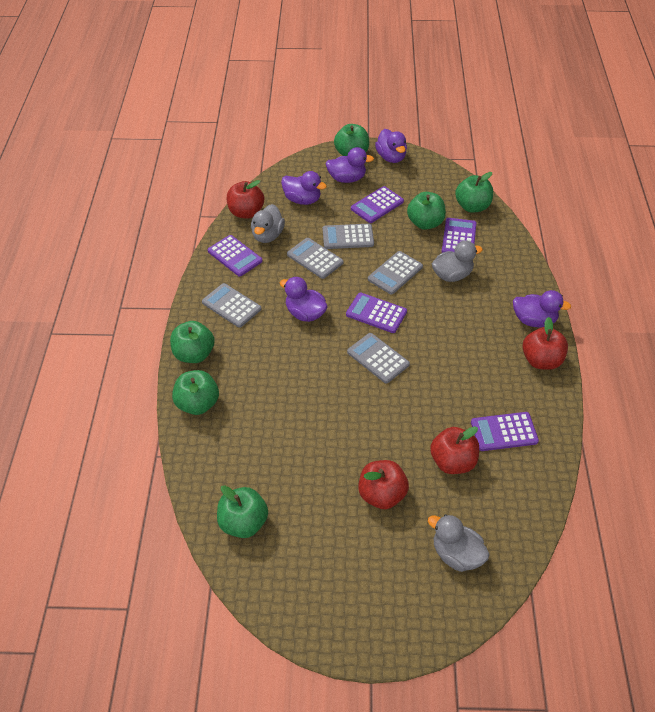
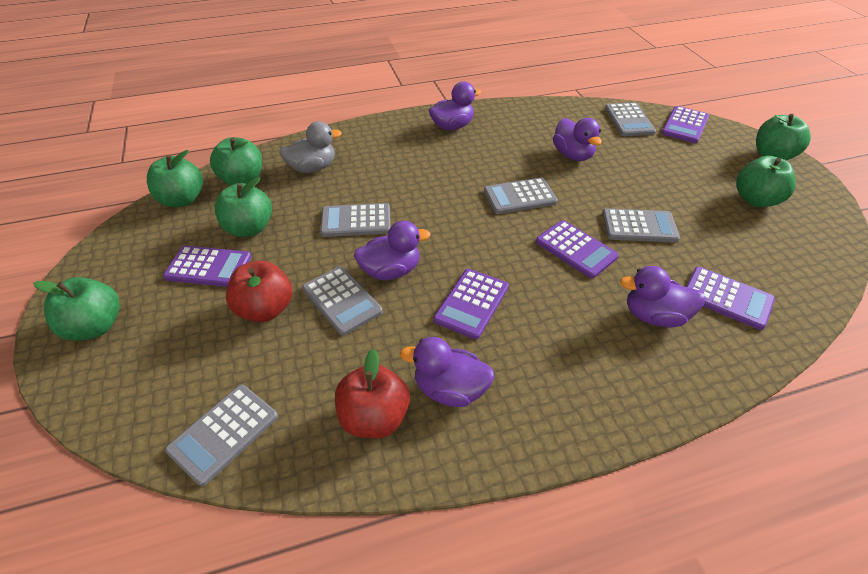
grey calculator: [202,283,261,328] [287,238,344,279] [323,224,374,249] [347,333,410,384] [368,251,423,295] = 5 -> [165,385,278,486] [302,266,382,336] [320,203,390,237] [484,178,558,214] [602,208,680,243] [605,102,656,136] = 6
grey duck: [251,204,285,243] [428,514,490,572] [432,241,483,282] = 3 -> [279,121,342,173] = 1
red apple: [227,180,264,219] [358,460,409,509] [430,426,479,474] [523,317,568,370] = 4 -> [226,260,292,322] [335,349,410,438] = 2

